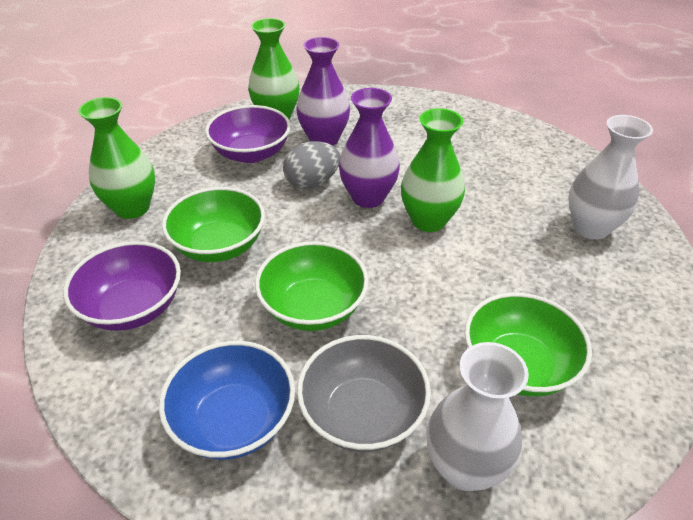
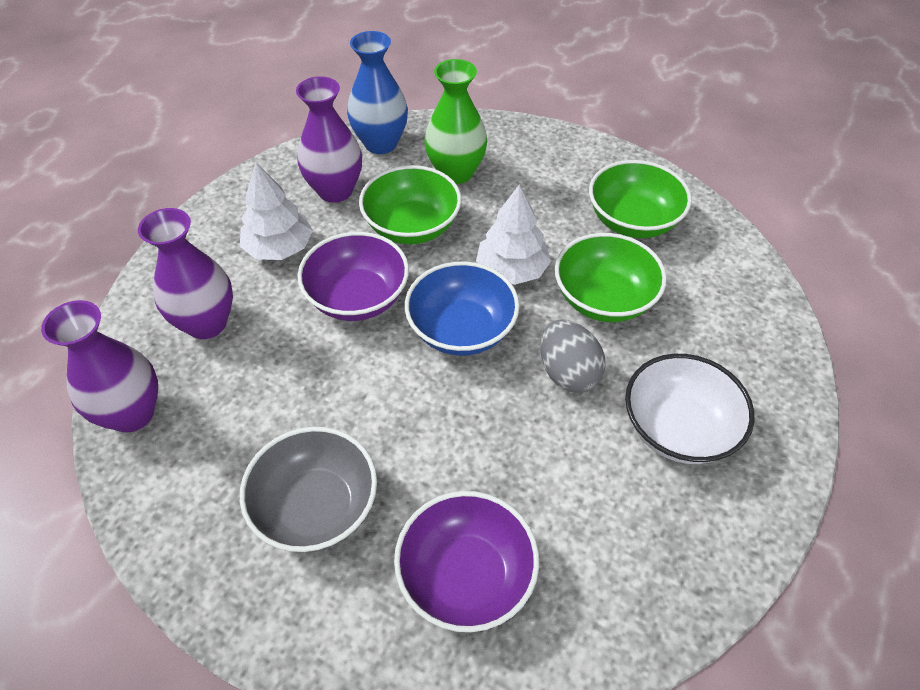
blue vase: none = 0 -> [347,31,408,154] = 1
green vase: [78,97,155,219] [248,18,300,120] [401,108,465,232] = 3 -> [424,59,487,184] = 1
purple vase: [296,37,350,145] [339,88,400,208] = 2 -> [41,300,158,432] [138,208,233,339] [296,76,362,203] = 3
white bowl: none = 0 -> [625,354,754,464] = 1
white tree: none = 0 -> [240,162,313,260] [476,184,551,285] = 2
white vase: [426,342,529,491] [569,115,653,239] = 2 -> none = 0

